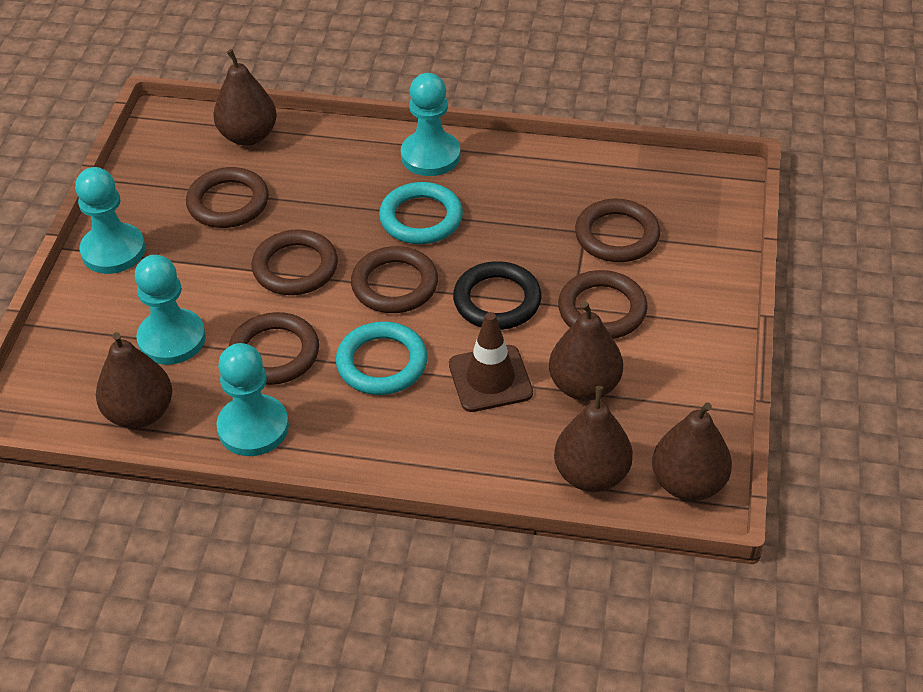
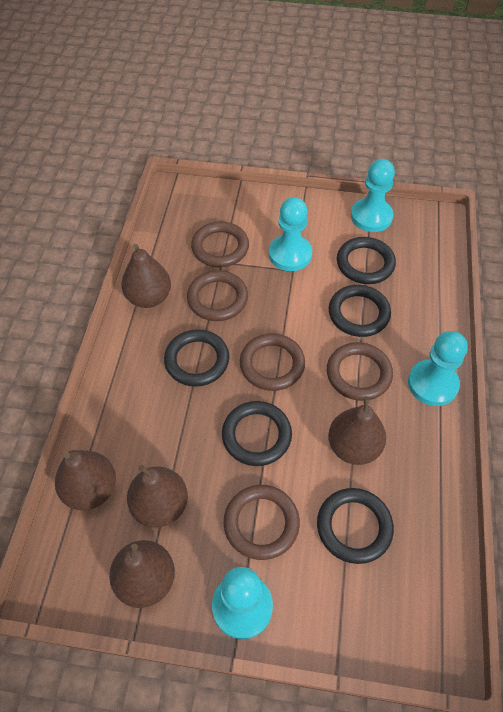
black ring: [453,261,542,330] = 1 -> [164,329,229,387] [222,401,292,466] [317,488,394,564] [329,285,391,337] [337,237,396,284] = 5
brown ring: [186,167,269,228] [229,312,319,385] [252,229,338,295] [351,246,438,313] [558,270,648,339] [575,199,660,262] = 6 -> [187,270,248,321] [191,221,249,267] [223,485,300,560] [240,333,305,391] [327,342,393,401] = 5
brown traffic cone: [449,312,533,412] = 1 -> none = 0
turquoise ring: [336,322,428,395] [379,182,463,244] = 2 -> none = 0

